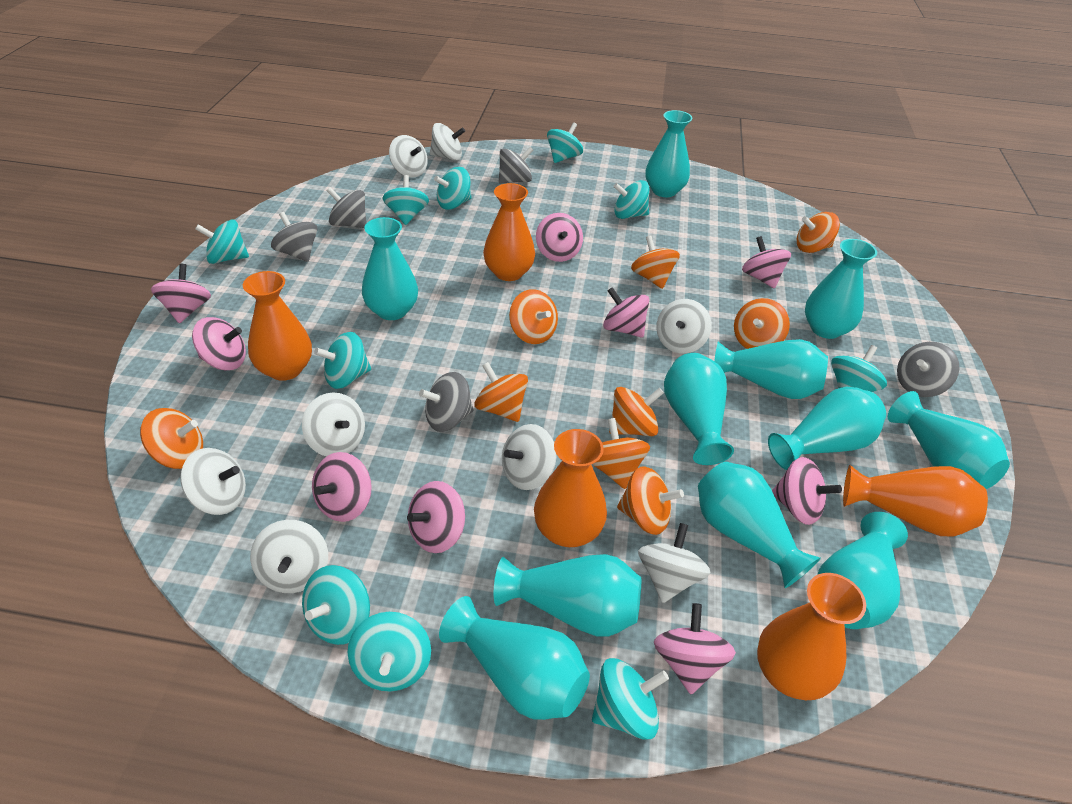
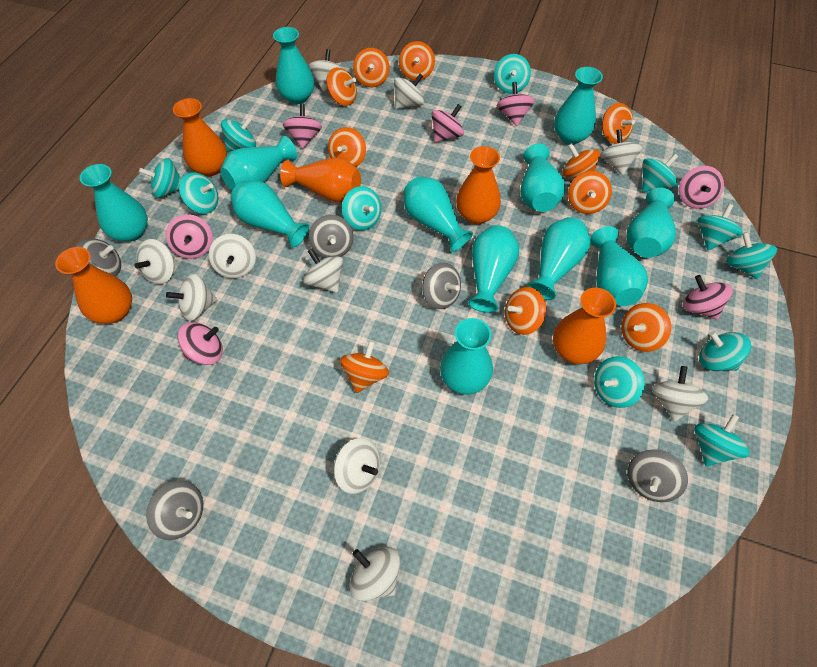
orange spinning top: [140,408,203,469] [474,362,528,422] [509,289,558,344] [592,418,650,489] [609,387,664,436] [617,466,684,535] [631,235,680,289] [734,298,790,349] [797,212,840,253] = 9 -> [326,67,357,106] [328,127,366,167] [340,341,389,393] [353,48,390,87] [399,41,435,81] [505,287,546,335] [562,143,600,178] [568,171,612,214] [602,103,635,144] [621,303,671,352] = 10
pink spinning top: [151,264,211,324] [192,317,246,370] [312,452,372,522] [407,481,465,553] [536,213,583,262] [603,287,649,338] [654,603,736,694] [742,236,791,289] [772,457,842,525] = 9 -> [166,214,213,259] [178,322,223,365] [283,103,322,149] [432,104,464,143] [496,82,535,126] [679,166,724,209] [683,275,733,320] = 7
turquoise spinning top: [195,219,249,264] [302,565,370,645] [314,332,371,389] [348,612,431,692] [382,175,429,225] [434,167,471,210] [547,122,583,163] [592,658,669,740] [613,180,649,219] [831,345,887,392] = 10 -> [139,158,182,198] [179,172,218,214] [221,116,256,152] [342,186,381,230] [494,54,531,94] [594,356,645,408] [642,154,678,192] [694,414,750,466] [697,204,743,250] [699,331,751,371] [726,232,777,279] = 11
turquoise vase: [362,217,418,320] [439,596,590,720] [494,554,641,637] [646,110,692,197] [664,353,734,465] [698,462,821,588] [714,339,828,399] [768,386,886,470] [805,239,877,339] [818,512,908,629] [888,391,1010,489] = 11 -> [80,164,148,242] [220,136,297,190] [231,181,309,247] [273,27,314,104] [404,176,473,252] [440,318,493,395] [468,225,519,313] [520,144,565,212] [528,217,590,300] [554,67,603,144] [590,226,648,306] [626,187,676,258] = 12
white spinning top: [180,448,246,515] [250,520,328,593] [302,393,365,456] [389,135,428,177] [430,123,465,161] [502,424,556,490] [638,523,711,603] [656,299,712,354] = 8 -> [134,239,175,284] [166,274,217,321] [209,234,256,279] [303,249,343,293] [308,49,341,92] [334,438,380,494] [349,547,400,601] [394,73,424,109] [600,129,642,175] [652,366,708,422] = 10

